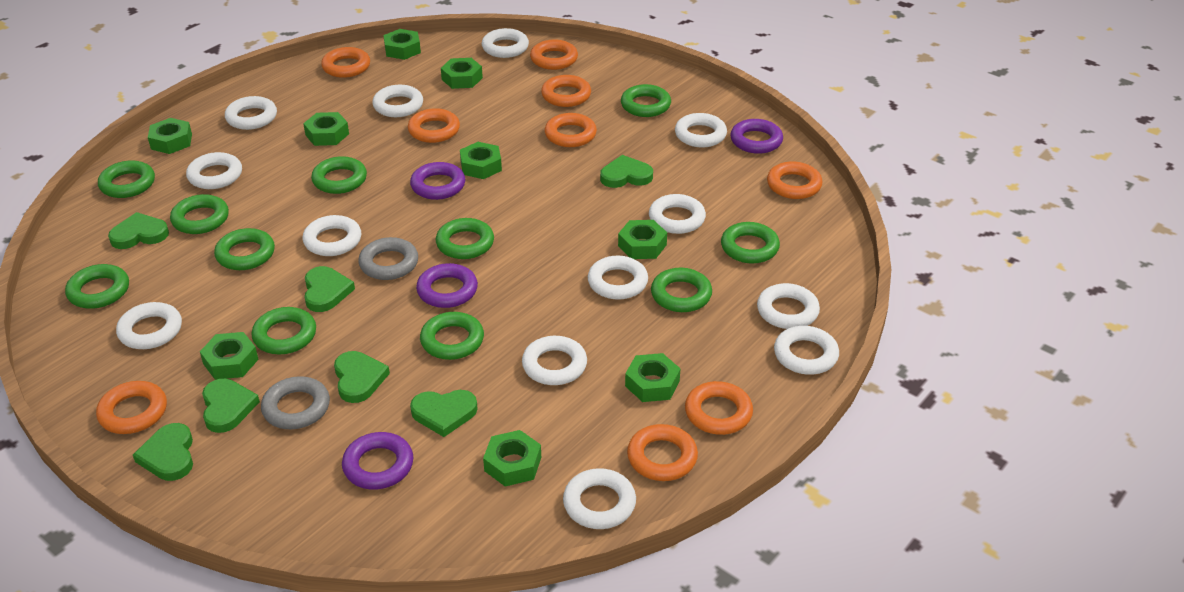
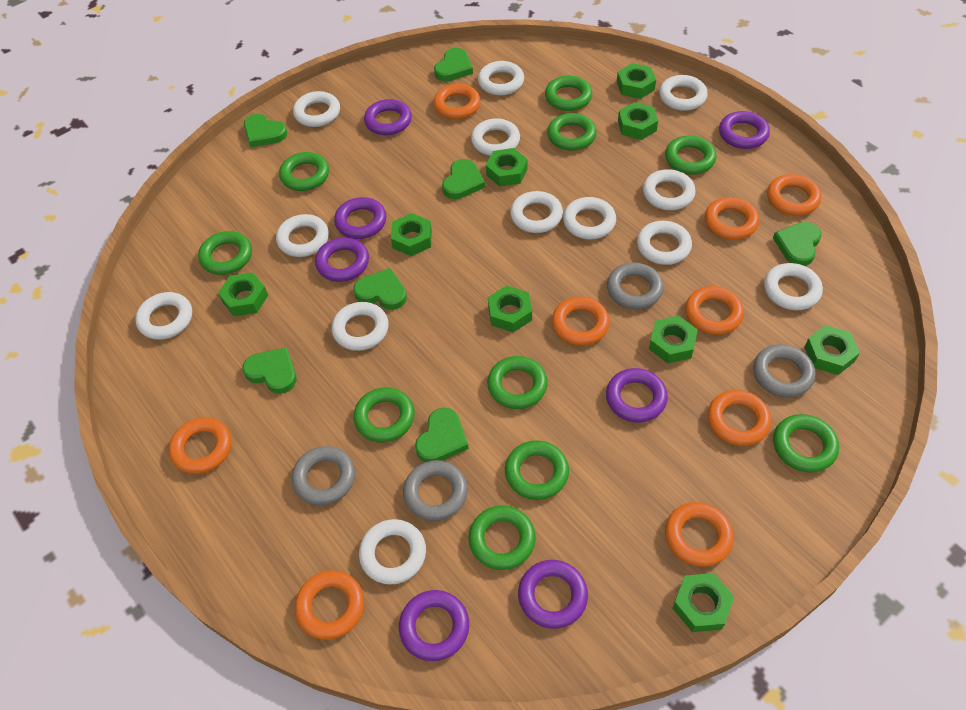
green ring: [65,264,129,309] [98,160,155,198] [170,194,229,234] [214,228,275,270] [252,307,316,354] [311,156,367,194] [420,312,484,360] [436,218,494,259] [621,84,671,117] [651,268,712,312] [721,222,780,263] = 11 -> [198,231,252,275] [279,152,329,191] [354,387,415,443] [468,506,536,570] [487,356,548,409] [505,440,569,500] [545,76,592,111] [547,113,597,151] [665,135,716,175] [773,414,839,473] = 10
grey ring: [261,376,330,429] [358,237,418,280] = 2 -> [292,446,355,505] [403,460,468,521] [607,262,664,309] [753,344,816,397] = 4
purple ring: [342,432,413,490] [410,162,465,200] [416,263,478,308] [730,119,783,154] = 4 -> [315,237,369,282] [334,197,386,239] [364,99,412,135] [399,590,469,661] [518,560,588,629] [606,368,668,423] [719,111,770,149] = 7

